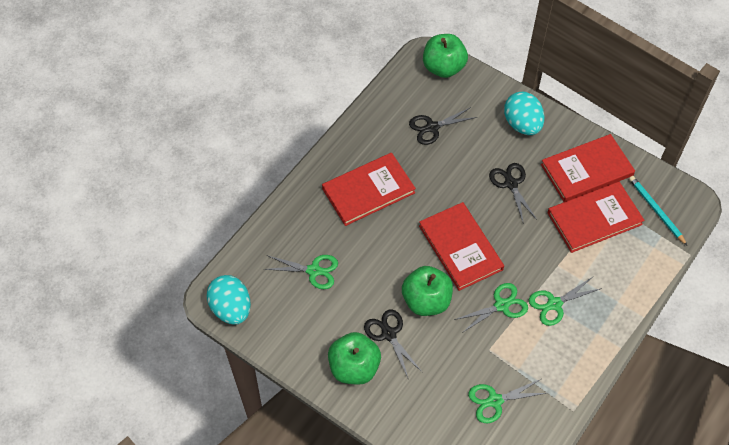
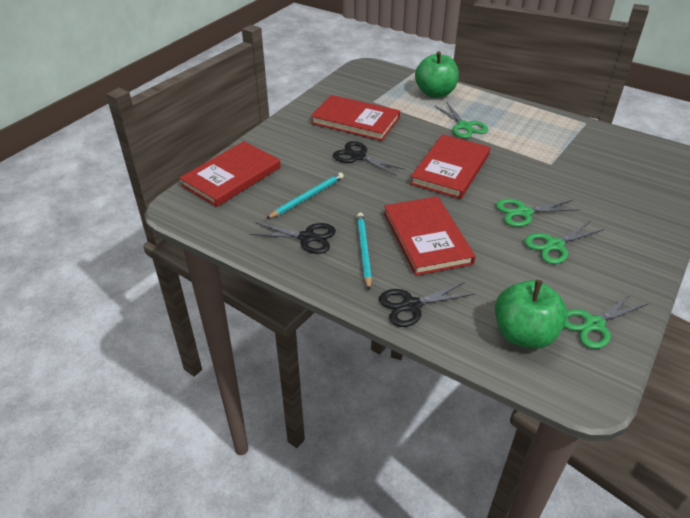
green apple: [328,332,381,385] [402,266,453,316] [423,34,468,78] = 3 -> [415,51,459,98] [495,280,567,349] = 2
turquoise egg: [206,275,251,325] [504,92,544,135] = 2 -> none = 0
turquoise pencil: [629,176,687,245] = 1 -> [266,172,344,219] [357,213,372,291] = 2

